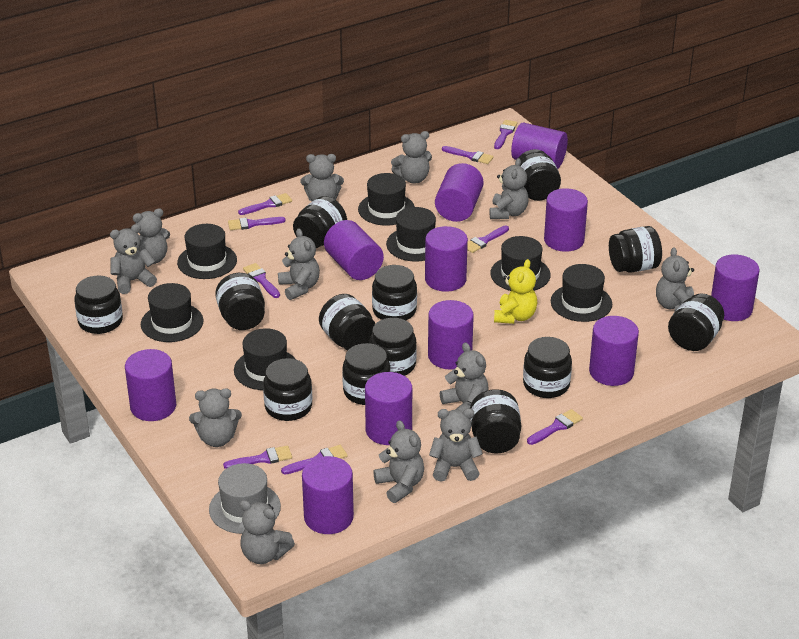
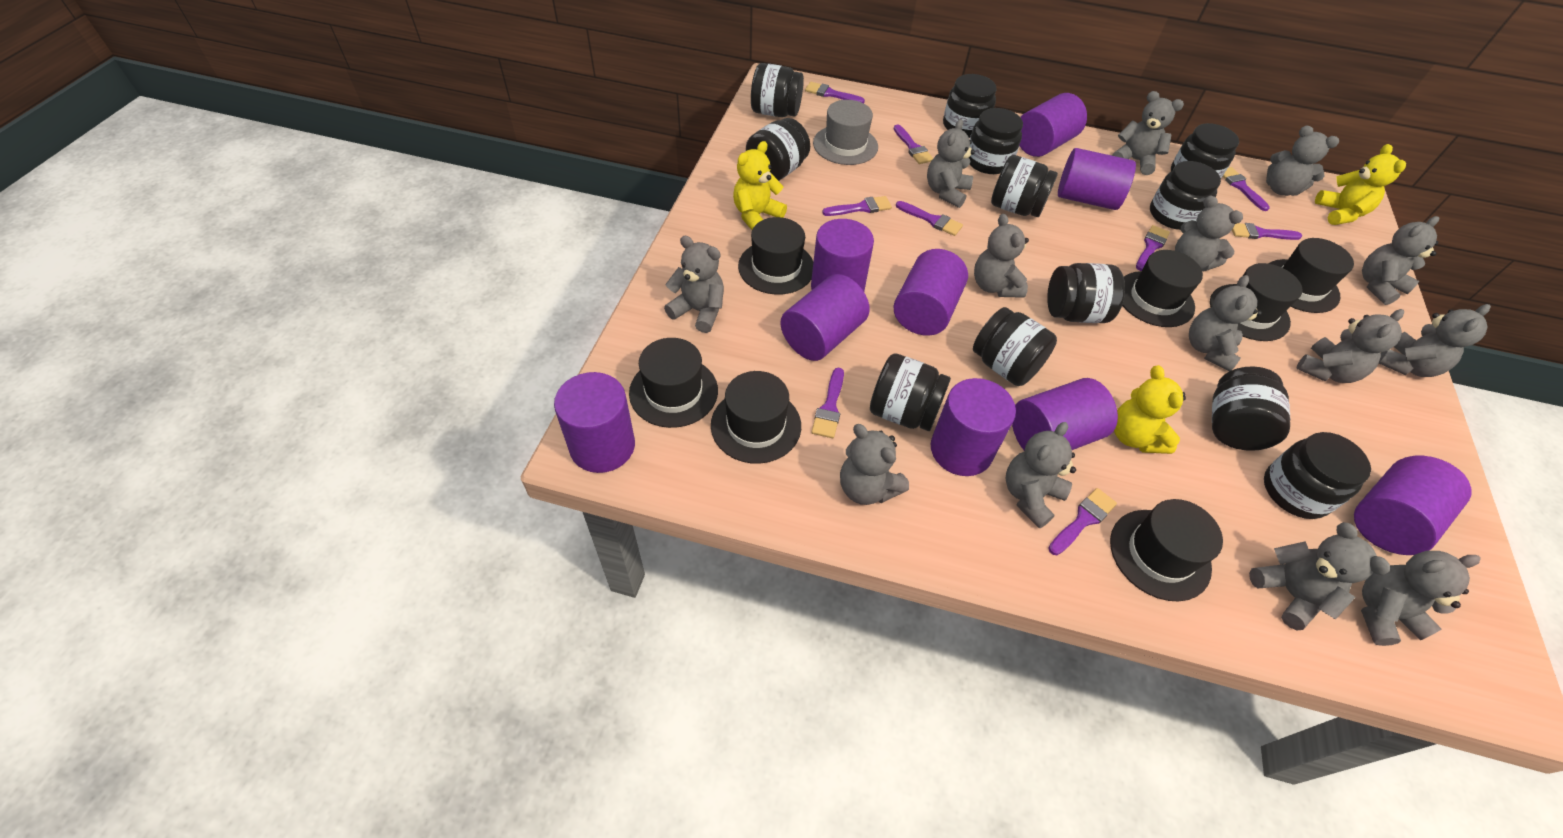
black jar: [74,276,123,334] [215,273,265,330] [263,358,312,421] [293,196,347,248] [319,294,375,350] [342,343,391,405] [370,318,417,376] [372,265,417,320] [470,389,521,454] [519,149,561,201] [523,337,572,398] [609,226,662,273] [668,293,724,351] = 13 -> [746,118,810,181] [751,63,804,117] [870,353,951,431] [943,74,997,138] [969,108,1023,174] [973,307,1057,386] [991,155,1058,217] [1047,263,1125,323] [1150,161,1221,230] [1171,123,1239,178] [1212,366,1290,451] [1264,432,1371,519] = 12
grey teddy bear: [110,224,157,294] [133,208,170,264] [189,388,242,447] [239,500,295,564] [278,228,320,300] [300,154,344,201] [373,420,424,503] [391,131,432,184] [429,408,483,481] [440,342,489,411] [490,158,529,219] [656,247,694,313] = 12 -> [664,236,724,333] [840,424,909,505] [927,119,975,208] [974,214,1029,298] [1006,422,1076,528] [1112,91,1184,175] [1175,195,1243,272] [1189,275,1262,371] [1249,522,1390,630] [1266,126,1339,196] [1296,309,1405,383] [1361,551,1481,646] [1362,216,1439,305] [1379,304,1491,377] = 14
purple cylinder: [125,349,176,421] [302,456,354,534] [324,220,384,280] [365,372,412,445] [425,226,468,292] [428,300,474,370] [435,163,484,222] [511,122,568,169] [544,188,588,252] [589,316,639,386] [711,255,760,321] = 11 -> [554,372,635,473] [780,274,870,361] [811,219,874,291] [894,249,968,336] [931,378,1016,476] [1012,378,1118,451] [1020,93,1087,157] [1058,148,1136,210] [1354,456,1471,555] = 9
yellow teddy bear: [494,259,537,324] = 1 -> [733,141,787,230] [1114,365,1186,454] [1315,144,1406,225] = 3

